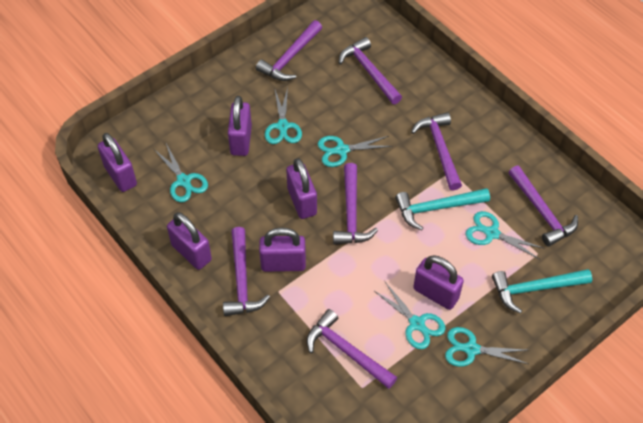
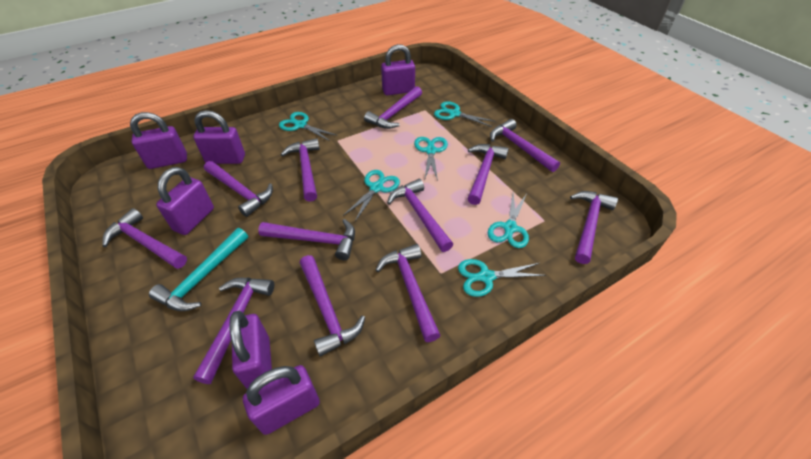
purple hammer: [223,227,270,316] [256,20,322,81] [307,309,397,389] [333,163,378,245] [339,37,402,104] [411,112,462,190] [508,166,578,247] = 7 -> [102,208,187,269] [193,278,274,384] [204,161,273,217] [258,219,355,260] [281,138,320,202] [300,255,365,357] [364,86,422,129] [376,244,441,342] [387,179,453,252] [468,144,509,205] [490,119,560,172] [570,191,618,264] = 12
turquoise hammer: [395,188,490,230] [492,269,592,314] = 2 -> [149,228,248,311] = 1

